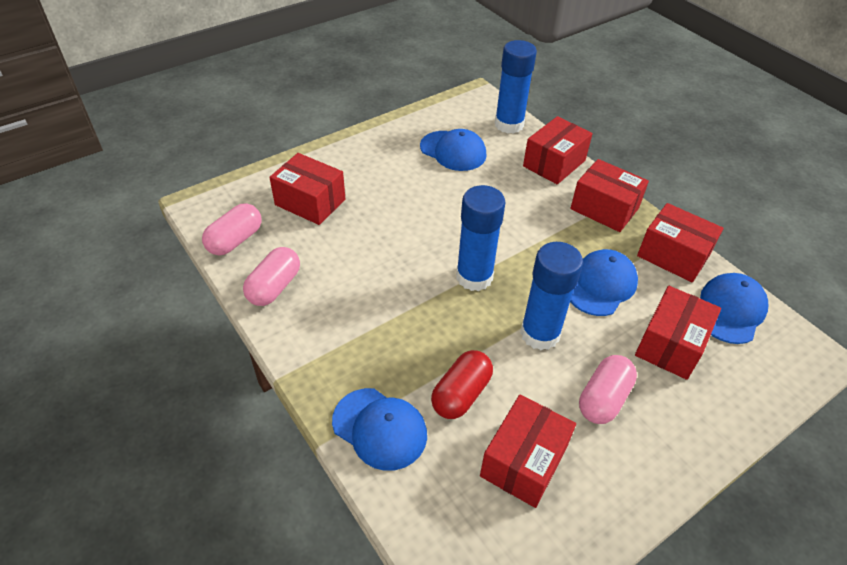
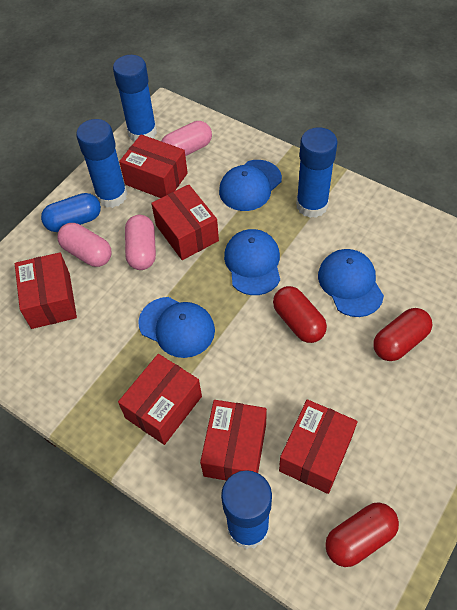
blue capsule: none = 0 -> [41,193,101,232] = 1
blue glue stick: [456,185,506,291] [495,40,537,134] [520,242,583,350] = 3 -> [76,119,127,208] [113,55,157,142] [221,470,272,549] [296,127,338,218] = 4
red capsule: [431,350,493,419] = 1 -> [273,286,327,343] [325,502,399,567] [373,308,432,361] = 3

